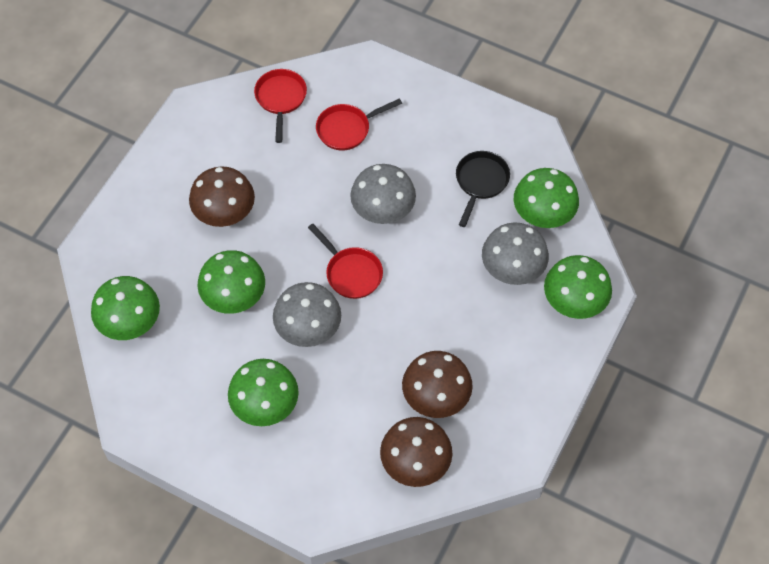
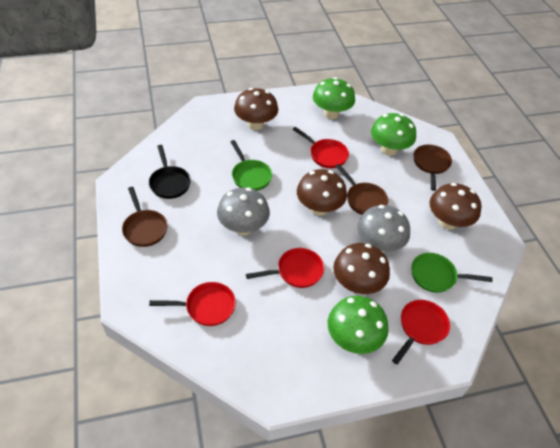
brown mushroom: [189,166,255,227] [380,417,452,487] [402,351,473,418] = 3 -> [234,88,278,130] [297,169,347,216] [333,243,390,294] [429,183,481,230] = 4
brown pan: none = 0 -> [122,187,168,247] [336,164,388,215] [413,144,452,191] = 3
green mushroom: [91,276,160,340] [197,250,265,314] [228,359,299,426] [514,168,579,228] [544,255,612,319] = 5 -> [313,77,355,119] [328,296,388,354] [371,113,416,156] = 3
green pan: none = 0 -> [230,140,272,191] [411,253,493,293] = 2
grey mushroom: [273,282,341,347] [350,164,416,224] [482,223,549,285] = 3 -> [217,187,270,235] [357,205,410,253] = 2
red pan: [254,69,307,143] [308,224,383,299] [316,98,402,151] = 3 -> [149,282,236,326] [246,248,324,288] [293,127,349,168] [392,300,450,364] = 4

